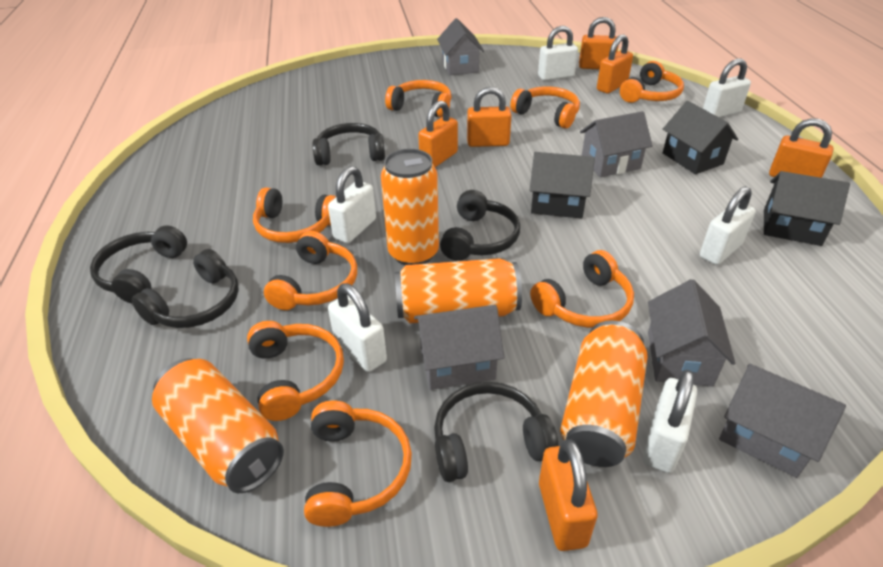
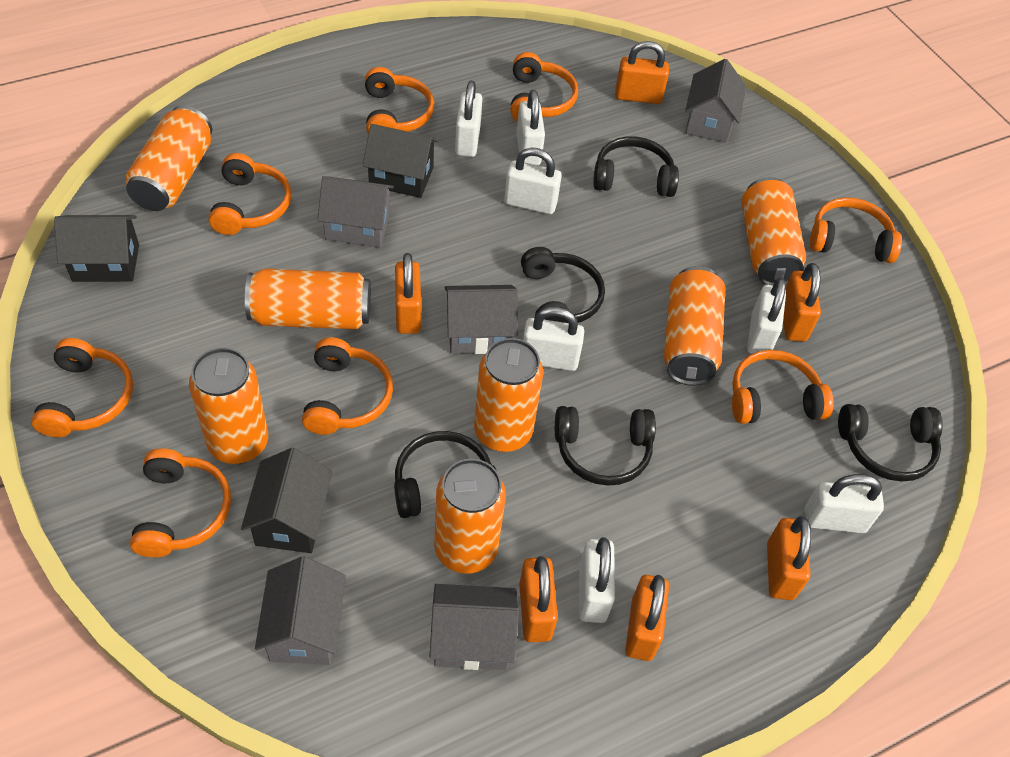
orange can: [152,358,284,493] [381,149,439,265] [395,258,522,323] [560,320,647,467] = 4 -> [125,105,212,211] [189,348,268,464] [245,269,371,329] [434,459,506,574] [474,338,543,452] [664,266,725,386] [741,177,806,286] = 7
white padlock: [328,166,376,243] [328,283,387,372] [538,26,578,81] [643,370,697,473] [700,186,756,265] [703,58,751,117] = 6 -> [455,81,482,157] [504,148,562,214] [516,90,545,165] [523,307,584,371] [579,537,615,623] [747,278,786,354] [805,474,884,533] = 7

